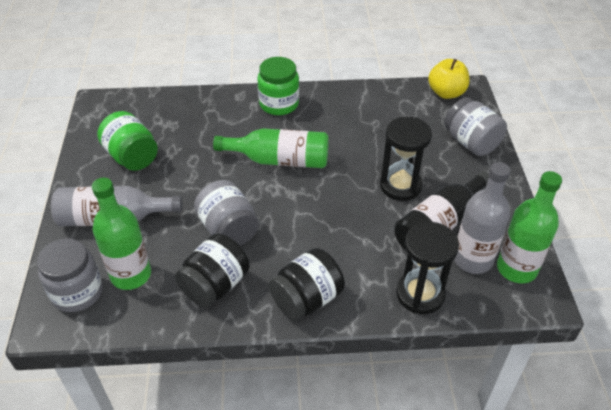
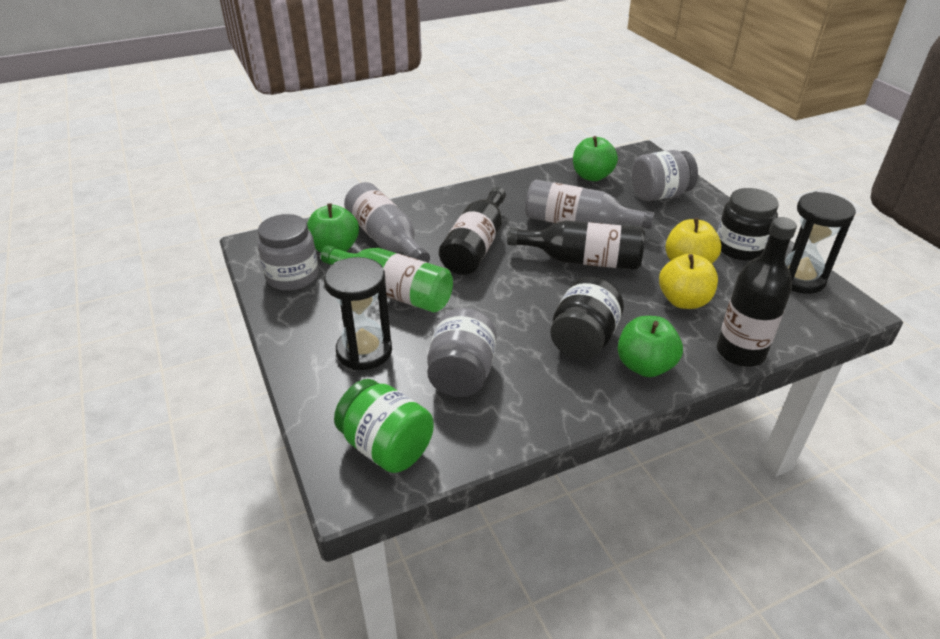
black bottle: [394,171,489,250] = 1 -> [439,187,506,275] [507,221,645,270] [717,217,797,367] = 3
green apple: none = 0 -> [307,204,359,253] [573,136,618,181] [618,316,683,377] = 3
green bottle: [92,178,151,290] [213,128,329,168] [497,171,562,283] = 3 -> [321,245,453,313] = 1
green jar: [97,111,158,171] [257,57,299,115] = 2 -> [334,379,434,473] = 1
yellow apple: [428,59,470,99] = 1 -> [659,254,718,309] [665,218,721,263] = 2

